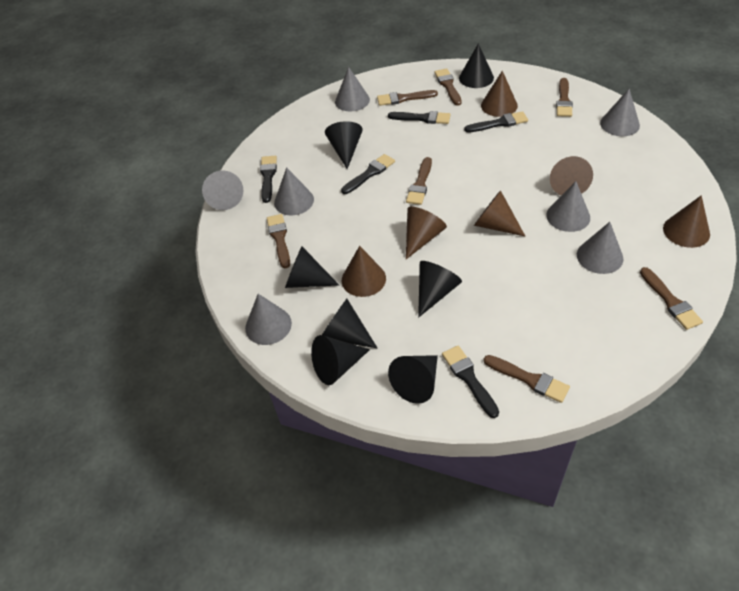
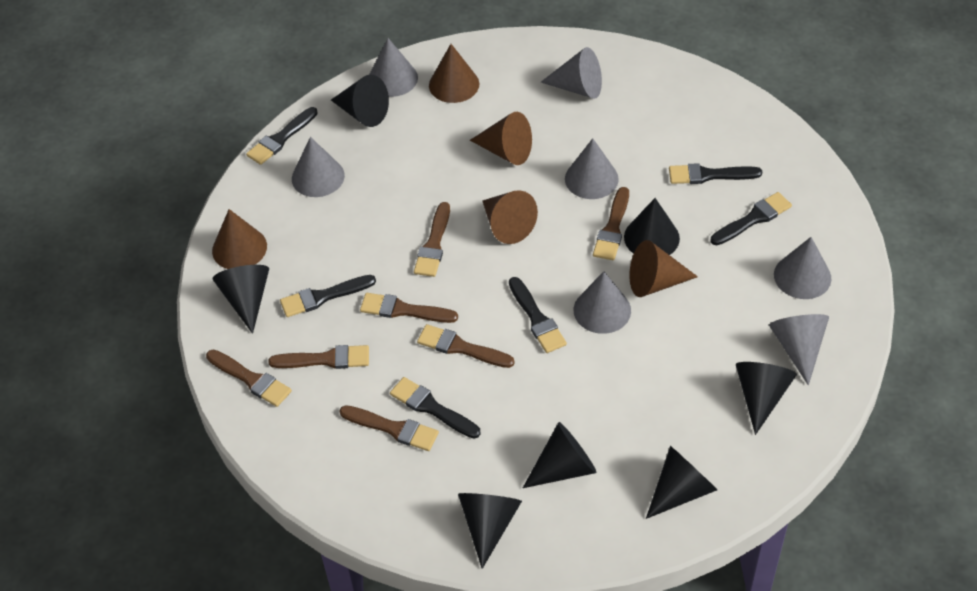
black brush: [260,156,277,203] [341,154,395,194] [388,111,451,124] [442,345,499,418] [464,111,528,133] = 5 -> [246,107,318,165] [280,275,376,317] [390,377,481,439] [509,277,567,353] [669,163,762,184] [711,192,792,245] = 6
brown cone: [342,246,386,297] [406,207,447,259] [474,190,525,236] [481,71,518,117] [550,156,593,195] [663,195,710,248] = 6 -> [212,209,267,269] [429,44,479,103] [470,112,532,165] [482,190,538,244] [629,240,698,297] = 5

